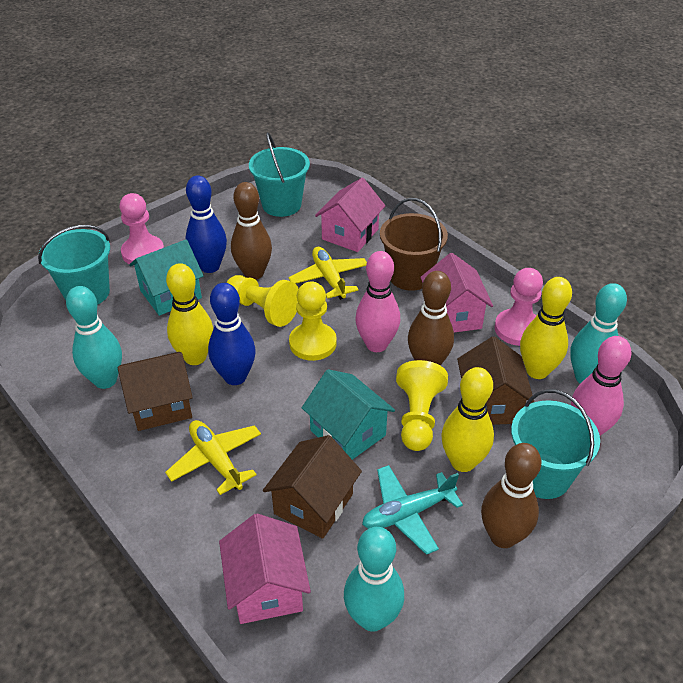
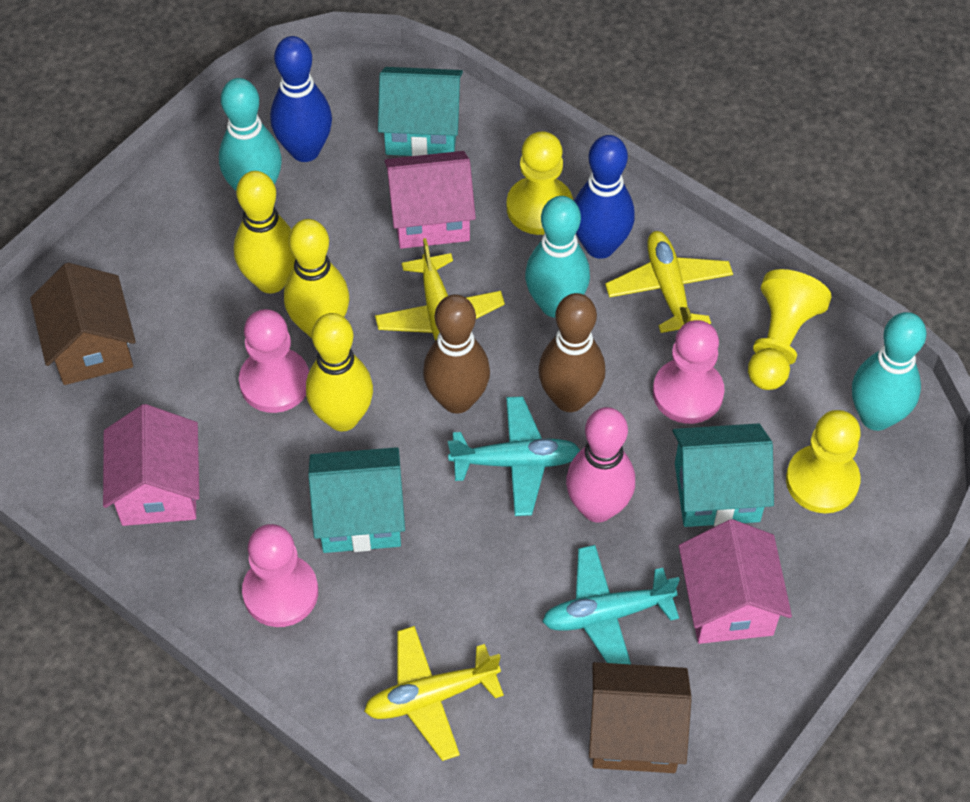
brown bowling pin: [231,182,272,280] [408,271,454,365] [481,443,541,548] = 3 -> [423,294,490,414] [538,293,605,412] = 2
brown bucket: [380,198,448,291] = 1 -> none = 0
brown house: [118,352,193,431] [263,435,362,539] [457,336,534,425] = 3 -> [30,263,136,385] [589,662,691,773] = 2
pink bowling pin: [355,251,400,352] [571,336,632,436] = 2 -> [566,407,635,523] = 1
pink pawn: [119,193,164,266] [495,268,543,346] = 2 -> [239,309,309,413] [242,524,318,627] [653,320,725,424] = 3
turquoise bucket: [38,225,110,305] [249,132,310,217] [511,389,600,499] = 3 -> none = 0
turquoise house: [129,239,203,316] [302,369,395,460] = 2 -> [308,447,405,553] [378,67,463,156] [673,423,774,527] = 3
turquoise plane: [362,465,463,555] = 1 -> [448,396,581,516] [542,545,680,664] = 2
yellow plane: [165,420,261,495] [288,247,367,300] = 2 -> [364,626,504,761] [375,238,505,341] [605,231,733,333] = 3

